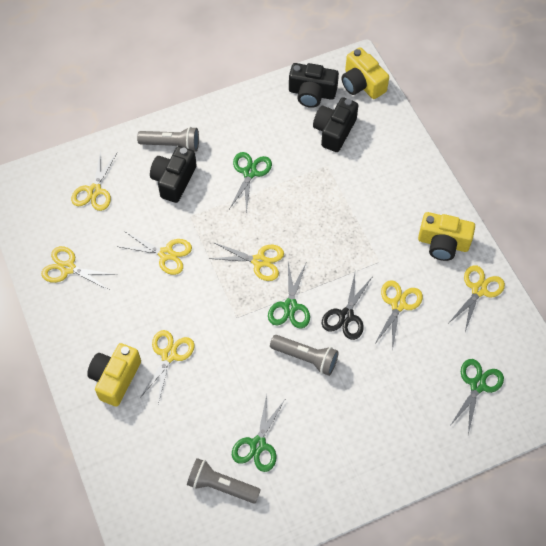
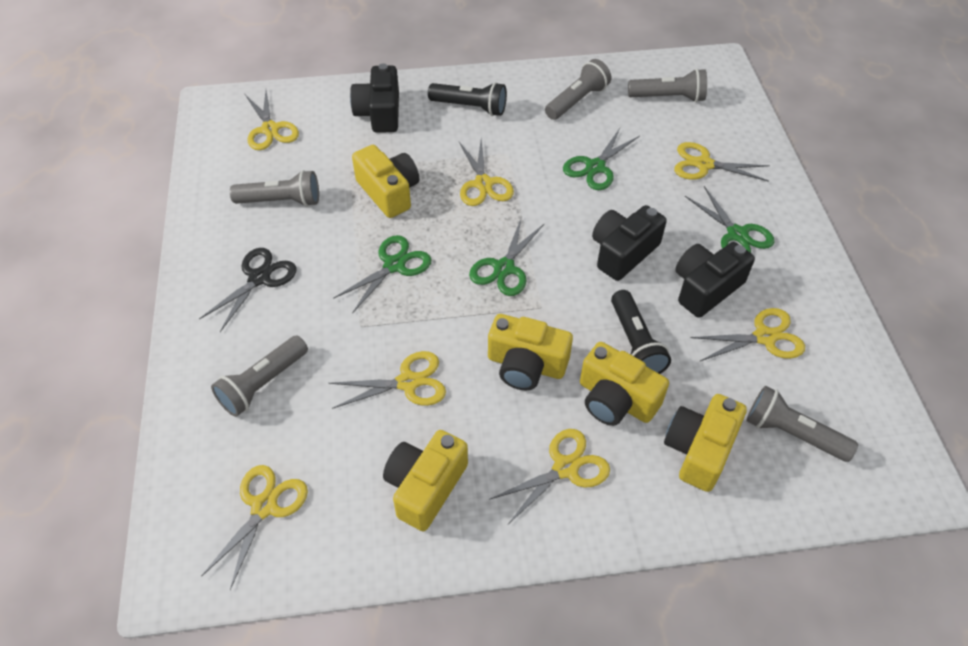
black flashlight: none = 0 -> [428,82,507,116] [611,290,671,374] = 2
grey flashlight: [137,127,199,152] [187,458,261,504] [270,335,339,376] = 3 -> [211,336,308,417] [230,170,319,207] [545,59,611,120] [628,68,707,102] [746,386,858,462] = 5
yellow camera: [87,343,141,407] [341,47,389,99] [418,212,475,261] = 3 -> [352,145,419,218] [383,430,468,531] [488,314,573,390] [580,342,669,426] [664,394,747,492] = 5

